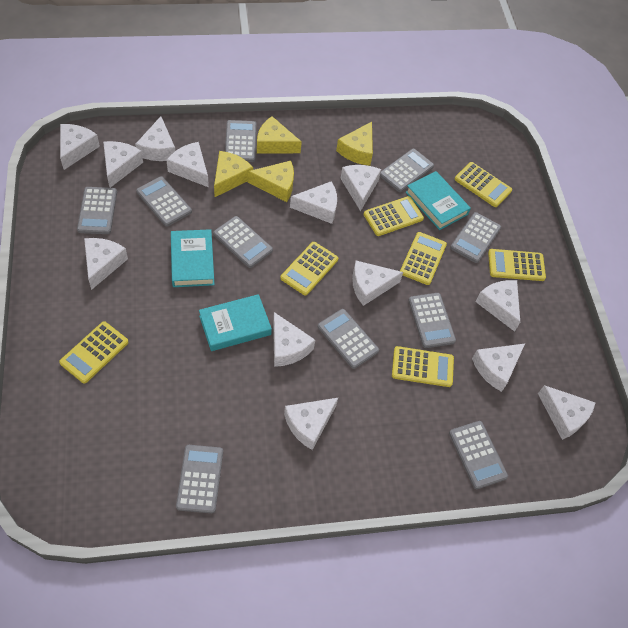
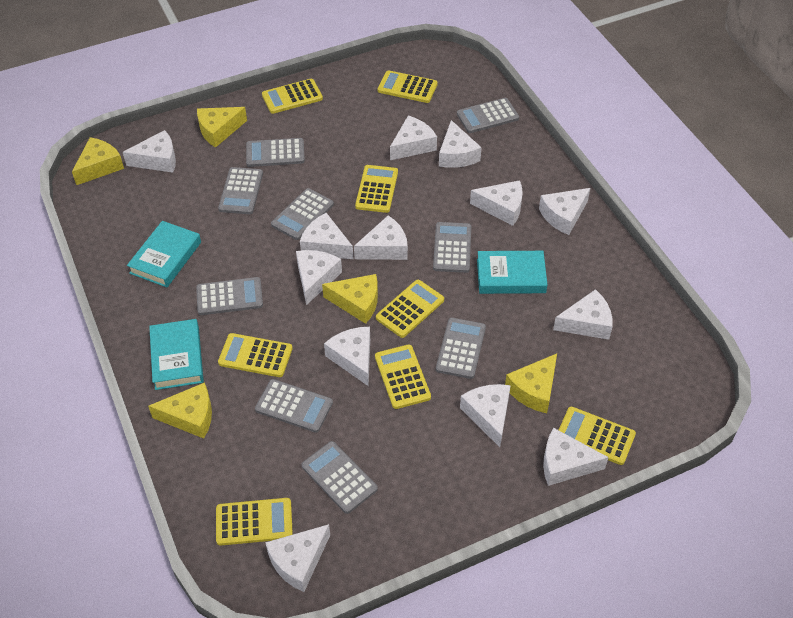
grey calculator: [77,187,117,234] [136,176,192,227] [176,445,223,513] [213,216,273,268] [225,120,256,162] [317,309,379,369] [380,149,434,192] [408,293,456,348] [449,421,508,489] [450,212,501,263] = 10 -> [196,277,263,315] [218,167,263,214] [246,138,305,167] [255,379,333,433] [271,188,334,240] [302,441,378,514] [433,222,471,273] [436,318,486,379] [457,98,519,133] = 9
yellow calculator: [59,321,129,383] [280,242,338,296] [364,196,424,236] [392,346,454,387] [400,232,447,285] [455,162,512,207] [488,249,546,281] = 7 -> [216,498,293,546] [218,333,293,377] [262,79,323,114] [355,165,398,213] [375,344,431,409] [376,280,444,338] [378,70,438,103] [559,407,636,465] = 8
yellow cheese: [214,151,253,197] [248,161,294,202] [257,116,302,154] [336,122,373,166] = 4 -> [72,137,124,185] [148,382,212,439] [197,107,247,148] [322,274,378,324] [505,354,557,413] = 5

